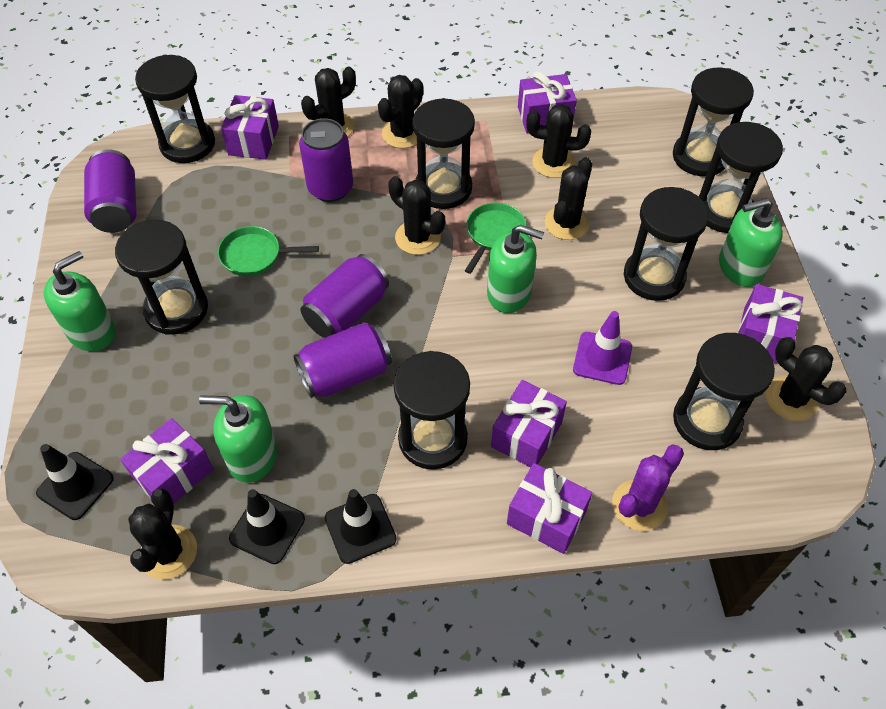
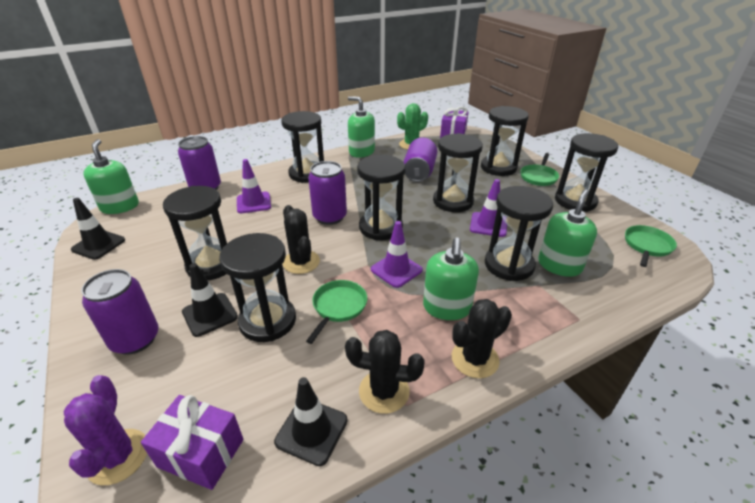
black cactus: [128,488,197,580] [301,66,356,136] [378,75,423,148] [388,176,445,255] [526,104,591,178] [545,157,592,240] [766,337,846,421] = 7 -> [283,205,320,274] [345,330,425,414] [452,299,512,378] = 3
green cactus: none = 0 -> [397,103,428,150] = 1
green pan: [218,226,319,276] [465,203,527,274] = 2 -> [306,280,367,344] [520,153,559,186] [625,225,677,267] = 3
purple gift: [120,418,214,504] [221,95,279,160] [491,380,567,467] [507,463,592,554] [518,71,577,133] [738,284,803,364] = 6 -> [141,395,243,490] [440,107,469,138] = 2
purple traffic cone: [573,311,632,385] = 1 -> [237,159,271,213] [371,221,423,288] [470,179,507,237] = 3

